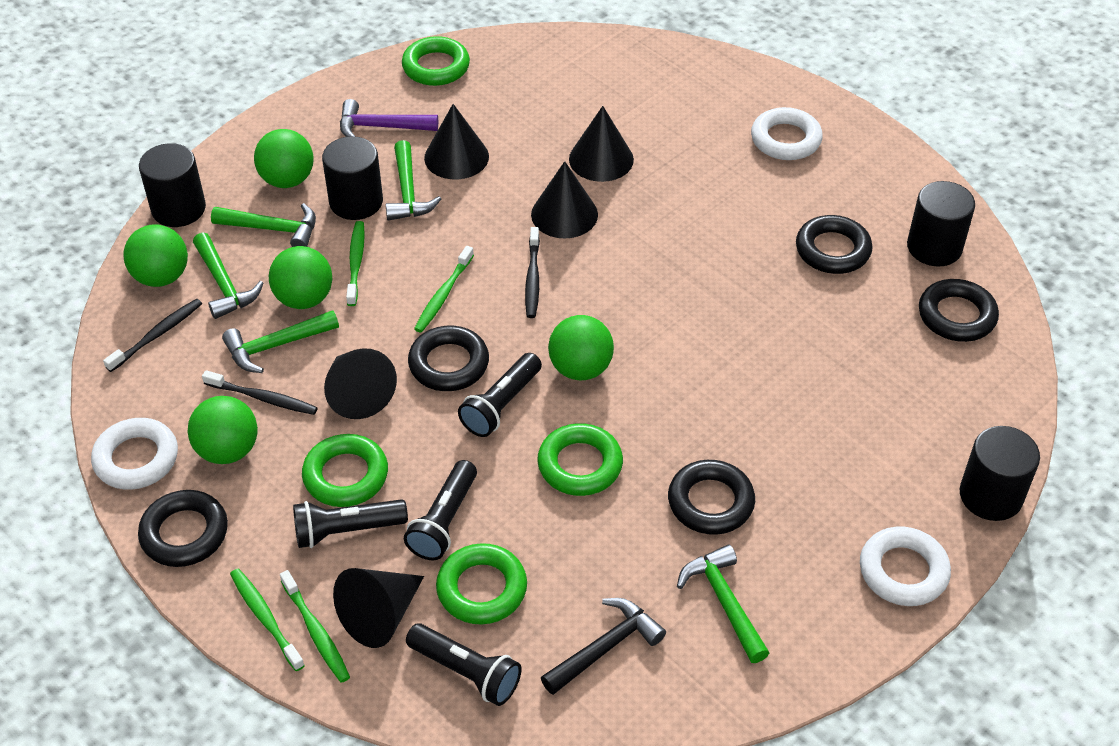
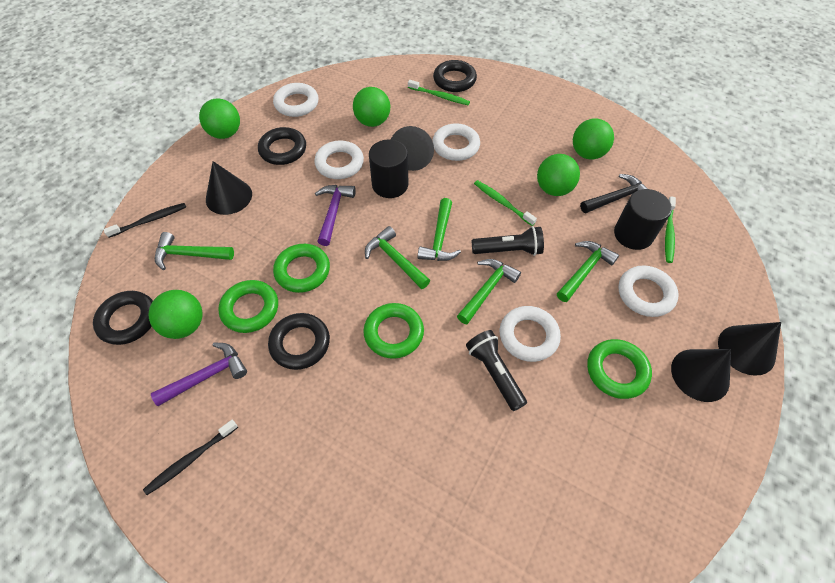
black cone: [324,348,397,419] [333,568,424,648] [424,104,489,179] [531,161,598,239] [569,106,634,182] = 5 -> [206,161,252,215] [391,126,434,171] [671,349,731,402] [718,322,781,376] = 4
black cylinder: [139,143,206,227] [322,136,383,220] [907,181,975,267] [960,426,1040,521] = 4 -> [369,139,408,198] [614,189,672,250] = 2
black flashlight: [293,499,408,548] [404,460,477,560] [406,623,522,706] [458,353,542,437] = 4 -> [466,330,527,411] [472,226,544,256] = 2
black ring: [138,490,228,567] [408,326,489,391] [668,460,755,535] [796,215,873,274] [919,279,999,342] = 5 -> [93,291,153,345] [258,127,306,165] [268,313,330,370] [433,60,477,92] = 4
black toothbrush: [103,299,202,372] [202,370,318,415] [525,227,540,318] = 3 -> [103,203,186,238] [143,420,238,495] = 2
green toothbrush: [230,569,305,671] [280,570,350,683] [346,221,365,306] [414,246,474,333] = 4 -> [408,80,470,105] [474,180,537,226] [665,196,676,263] = 3
purple hammer: [340,99,438,137] = 1 -> [151,342,247,406] [315,185,356,246] = 2
white ring: [91,418,178,490] [751,107,823,160] [860,527,951,606] = 3 -> [273,83,319,117] [314,141,364,179] [432,123,480,161] [500,306,561,362] [619,266,679,317] = 5

